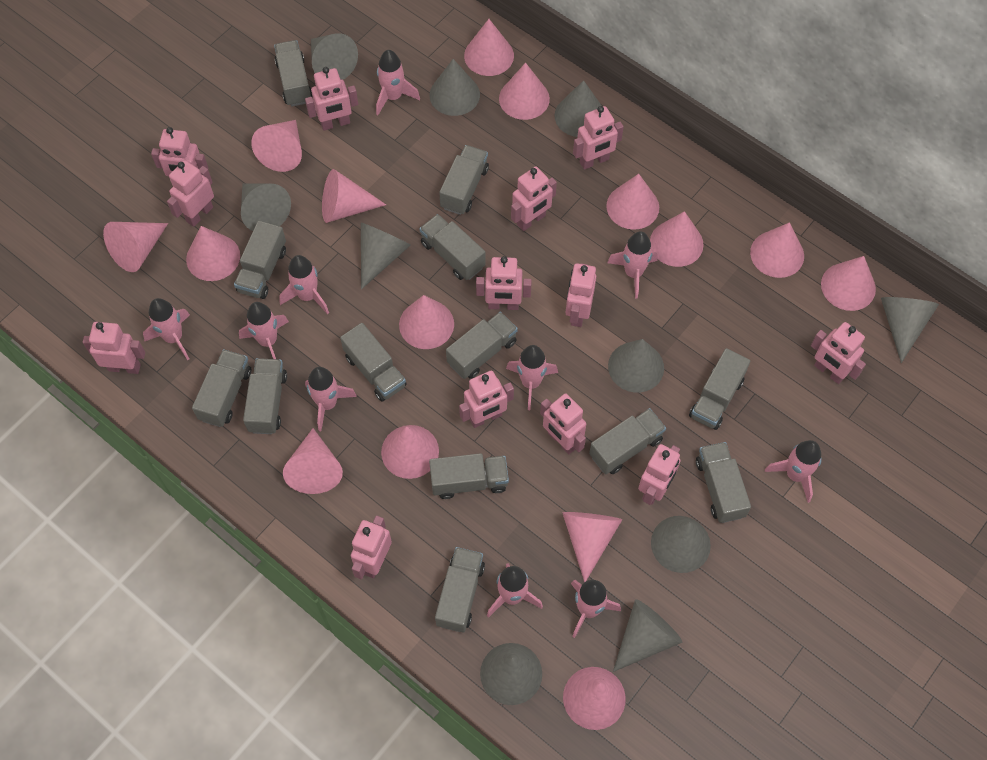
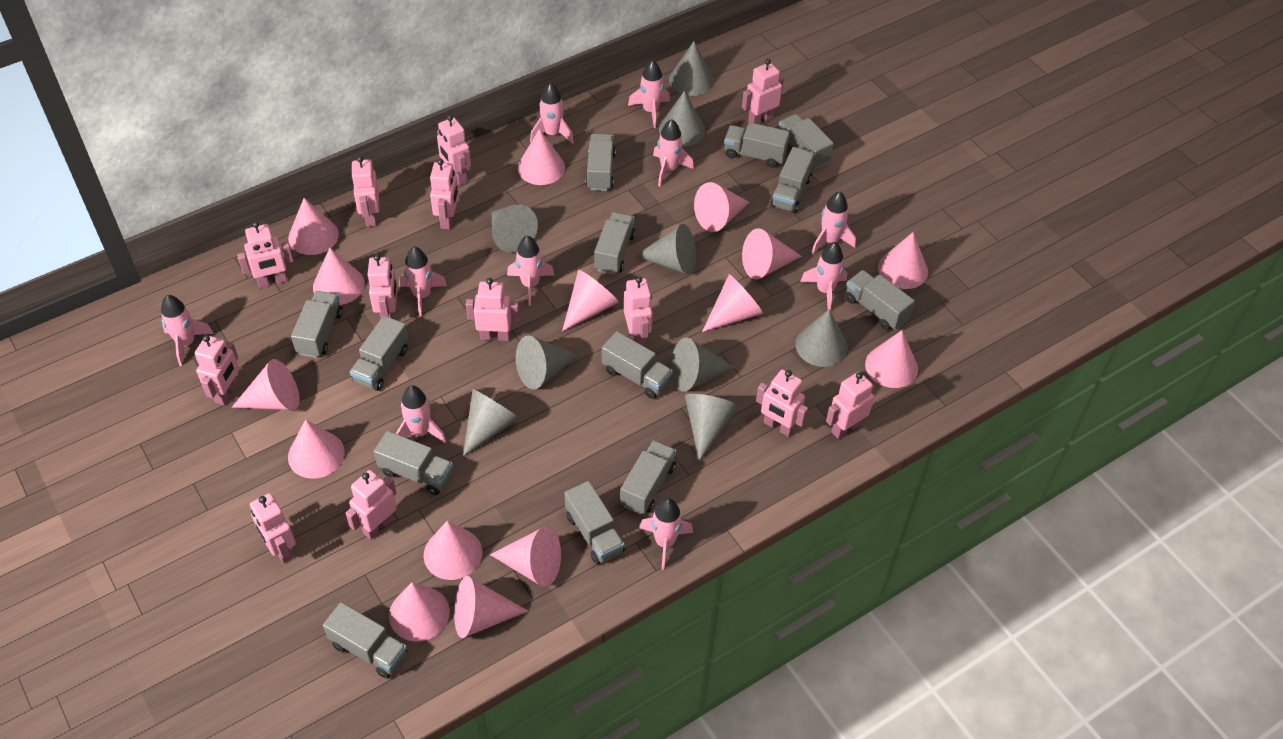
grey cone: [241,183,291,231] [311,33,358,80] [361,222,410,289] [429,59,480,116] [480,643,542,705] [555,80,602,137] [608,339,664,392] [613,599,682,672] [651,516,711,573] [881,297,939,363] = 10 -> [463,389,520,456] [492,204,538,253] [516,336,580,390] [635,224,696,275] [659,91,705,146] [669,41,714,96] [671,338,735,392] [685,394,739,461] [795,309,848,367] = 9

